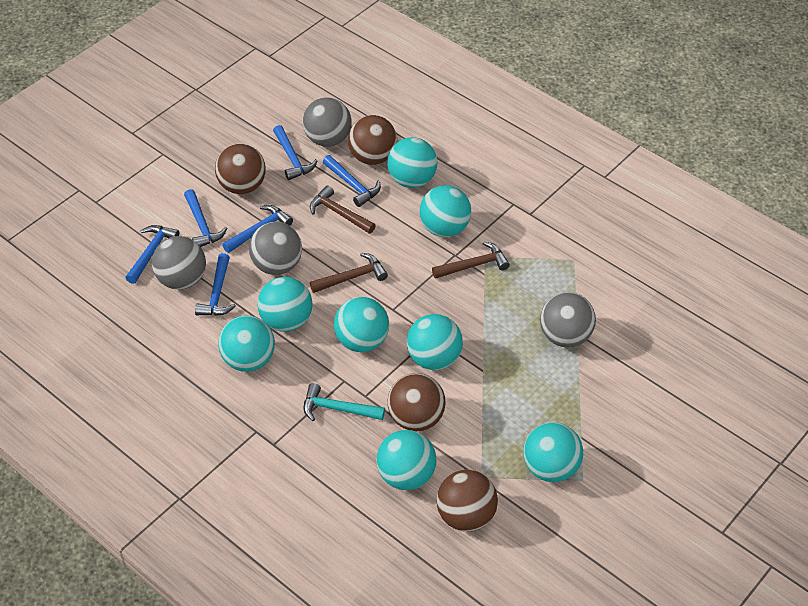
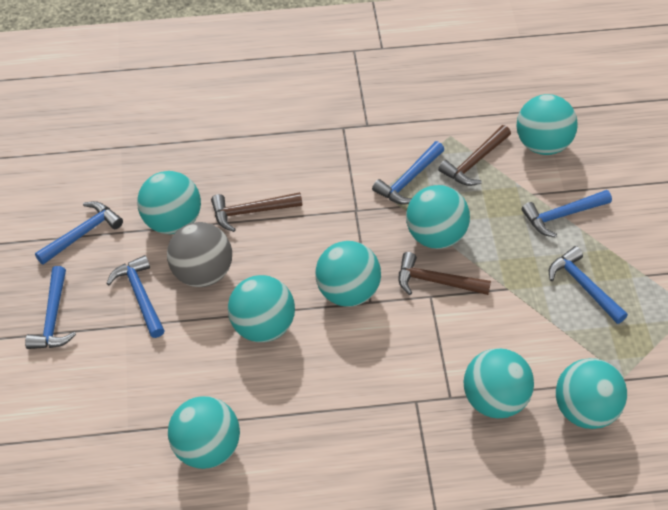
brown ball: [215,144,266,194] [348,115,397,165] [388,373,445,431] [436,470,498,532] = 4 -> none = 0
grey ball: [152,236,206,290] [249,222,302,275] [303,97,351,147] [540,292,596,348] = 4 -> [167,222,232,287] = 1
turquoise hammer: [303,383,385,421] = 1 -> none = 0

